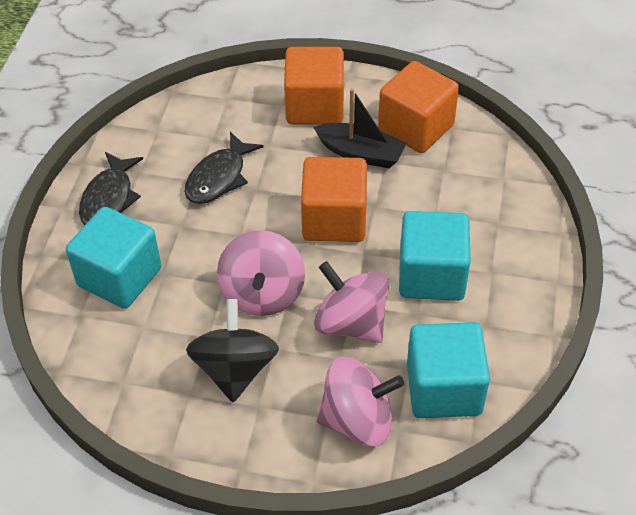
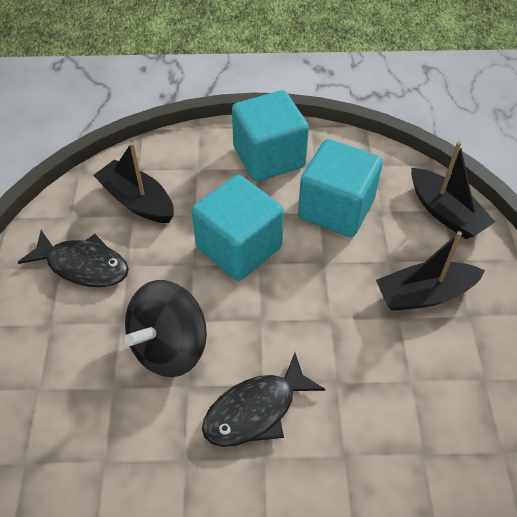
black boat: [313,88,406,168] = 1 -> [93,142,174,223] [376,231,485,311] [411,141,496,239] = 3
orange cube: [284,47,344,124] [301,157,367,242] [378,61,459,153] = 3 -> none = 0
pink spinning top: [217,230,305,316] [314,261,389,343] [317,357,404,446] = 3 -> none = 0

